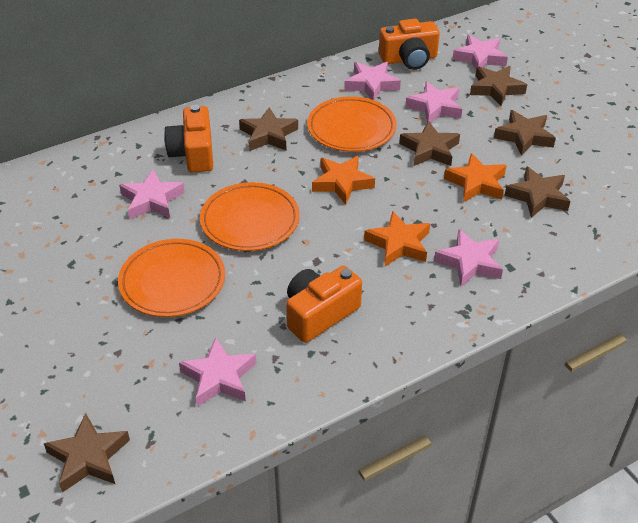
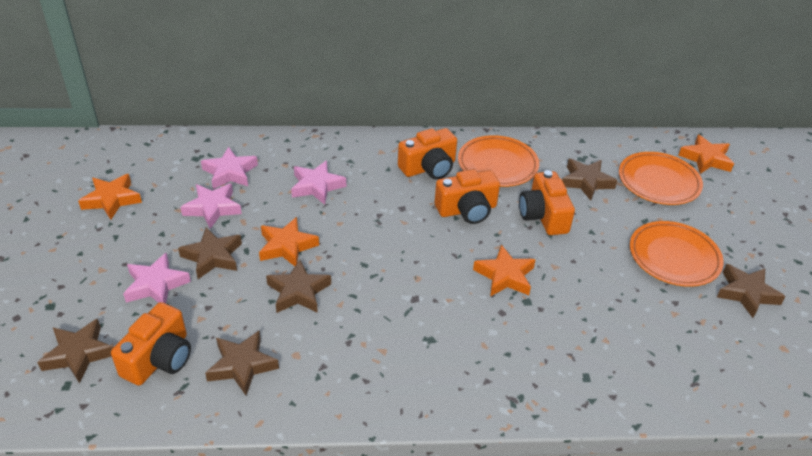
orange camera: [164,105,213,173] [286,266,362,343] [379,19,440,70] = 3 -> [111,302,191,386] [398,128,457,180] [435,169,500,224] [519,170,575,235] = 4
orange star: [312,156,375,205] [364,211,430,266] [444,153,507,202] = 3 -> [78,174,142,219] [259,217,319,266] [473,245,535,297] [678,134,734,174] = 4
pink star: [119,170,185,219] [179,337,256,407] [344,62,401,100] [405,81,462,123] [434,229,503,287] [452,35,508,70] = 6 -> [123,253,191,303] [180,183,242,229] [201,147,258,189] [291,161,346,205] = 4

